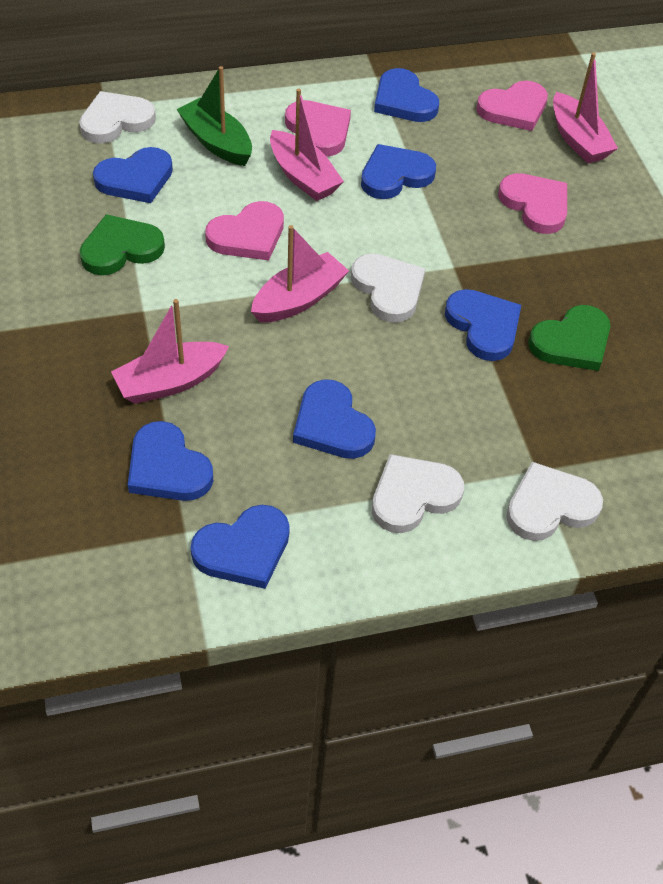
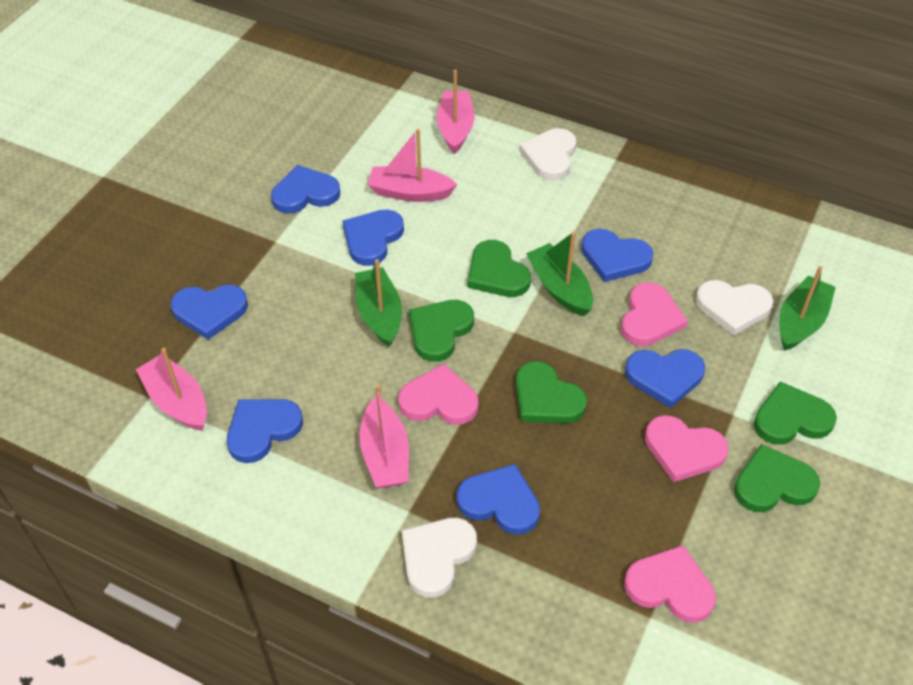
green boat: [177,66,252,166] = 1 -> [355,259,402,347] [526,231,593,316] [779,266,836,351] = 3
green heart: [79,214,165,275] [528,305,610,371] = 2 -> [409,300,474,362] [467,240,531,297] [516,361,587,424] [734,444,820,512] [754,381,837,445] = 5
white heart: [79,91,156,144] [351,254,425,323] [372,454,464,533] [506,462,603,541] = 4 -> [402,518,477,598] [519,128,576,180] [695,280,773,336] = 3

